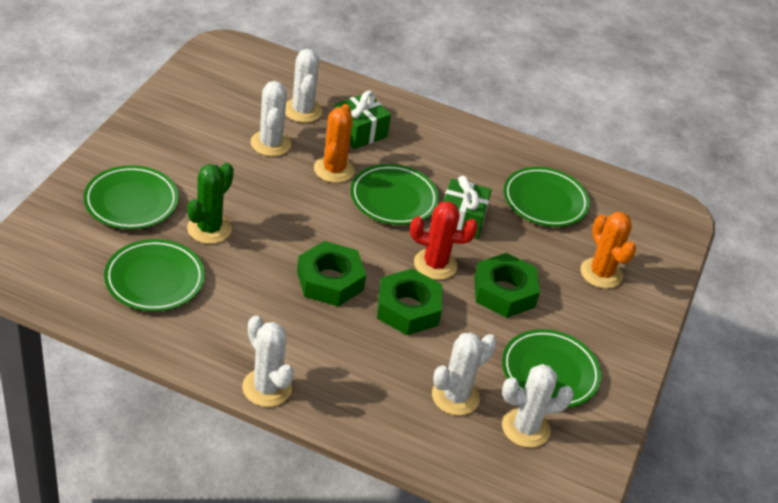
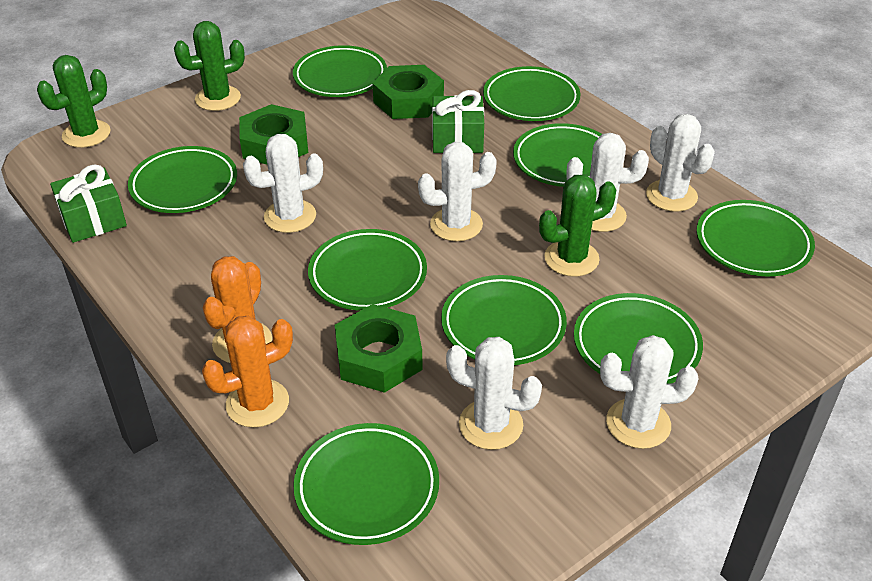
green cactus: [187,163,234,244] = 1 -> [37,55,110,148] [174,21,245,111] [539,175,617,277] = 3
green plate: [84,165,179,229] [104,239,205,311] [350,164,439,225] [502,329,602,408] [503,167,590,227] = 5 -> [128,146,237,213] [293,45,387,97] [294,423,439,545] [308,229,427,311] [441,275,567,365] [483,66,580,121] [513,123,602,187] [574,293,703,384] [696,200,815,276] = 9
red cactus: [410,201,478,280] = 1 -> none = 0
white cactus: [242,315,294,407] [251,81,291,156] [285,49,322,123] [432,332,497,416] [502,364,574,448] = 5 -> [243,134,323,233] [418,142,497,241] [446,337,542,450] [567,133,649,232] [600,335,699,449] [646,114,715,212] = 6

